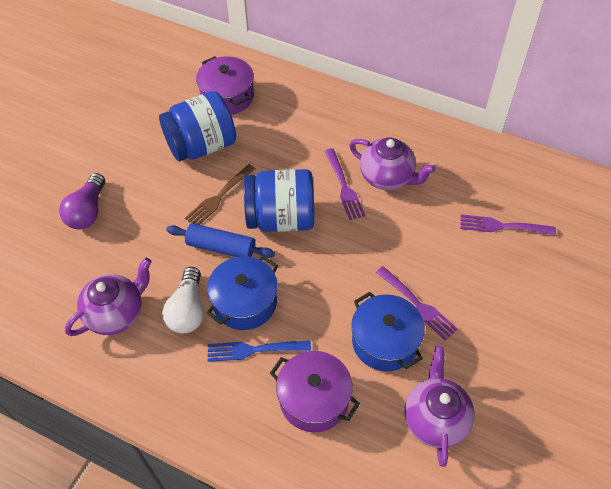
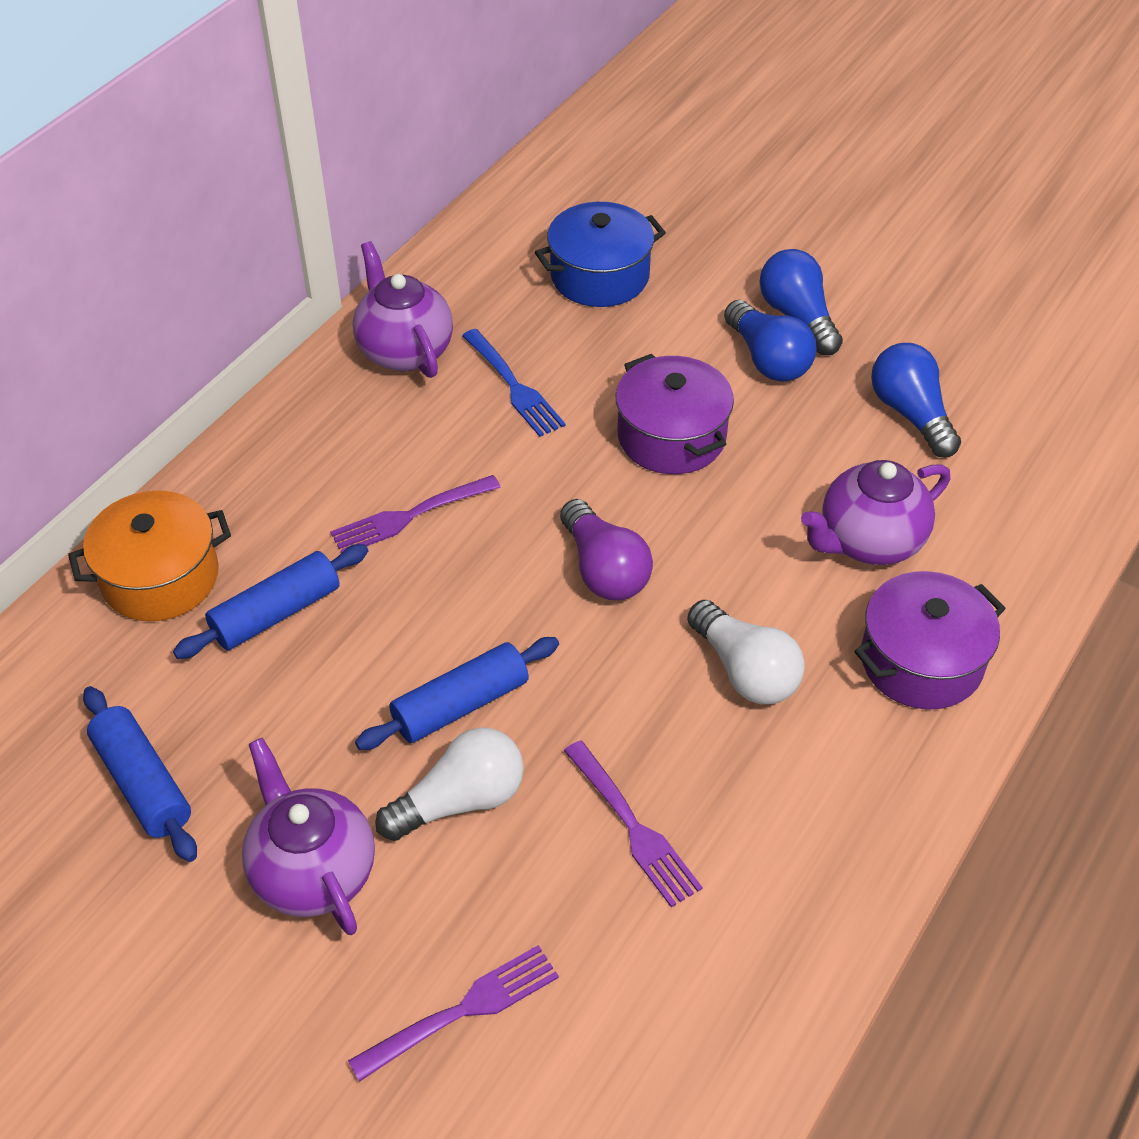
blue jar: [159,91,236,161] [244,169,314,232] = 2 -> none = 0
blue light bulb: none = 0 -> [724,300,816,382] [759,249,843,355] [871,343,961,457] = 3
blue pot: [206,256,278,330] [351,292,425,371] = 2 -> [535,202,666,307] = 1
blue rolling pin: [167,223,275,258] = 1 -> [83,686,197,862] [173,544,368,659] [355,637,559,750] = 3
brown fork: [184,164,255,225] = 1 -> none = 0
orange pot: none = 0 -> [68,490,231,621] = 1
white light bulb: [162,267,204,333] = 1 -> [375,728,524,841] [687,600,805,704] = 2

